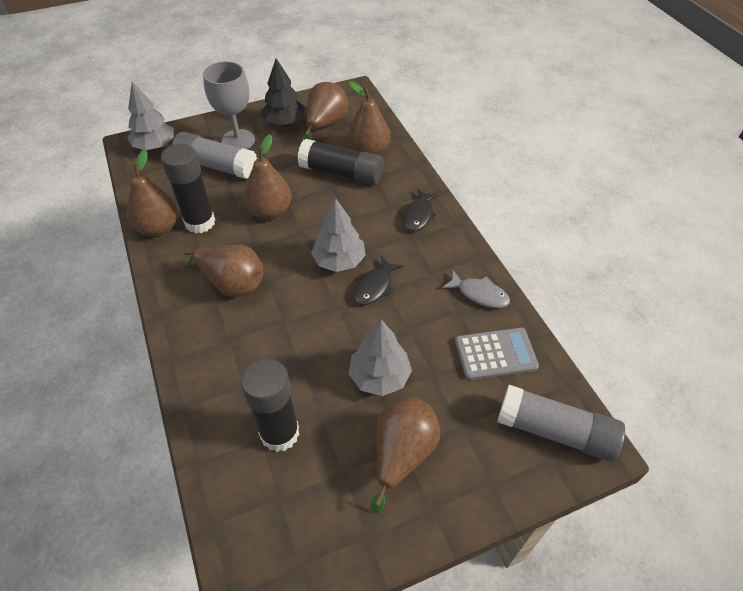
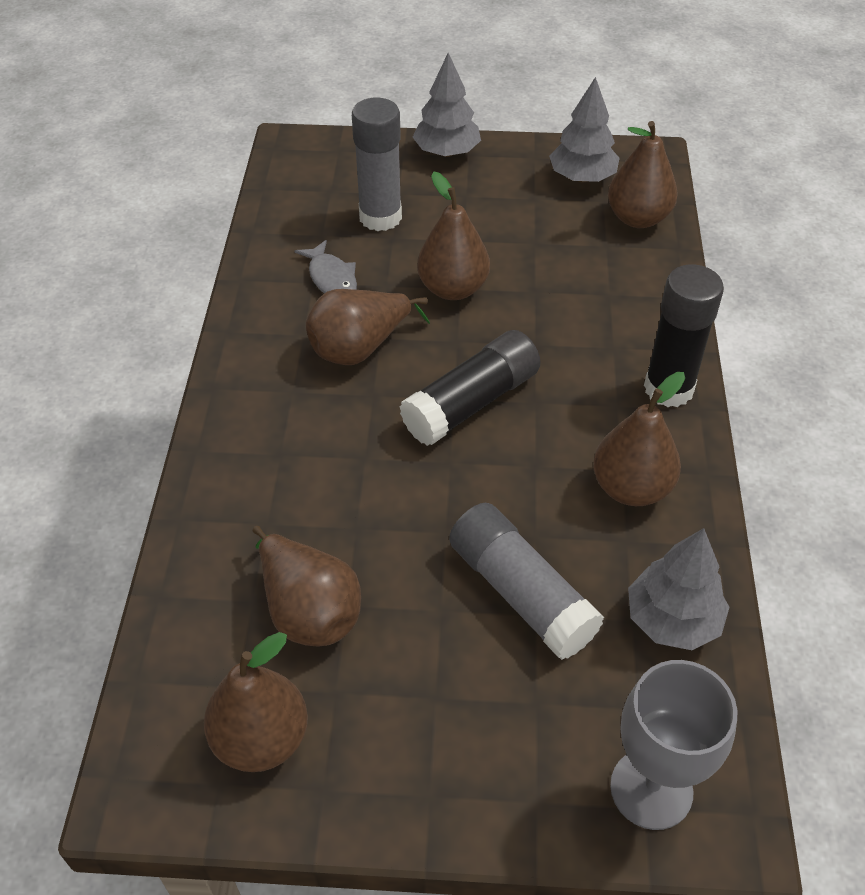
black fish: [353,256,403,306] [403,189,439,232] = 2 -> none = 0
black glue stick: [161,144,215,234] [240,358,300,452] [297,139,384,185] = 3 -> [399,330,541,446] [644,264,724,407] = 2
black tree: [261,58,305,125] = 1 -> none = 0
grey calculator: [455,328,539,380] = 1 -> none = 0

